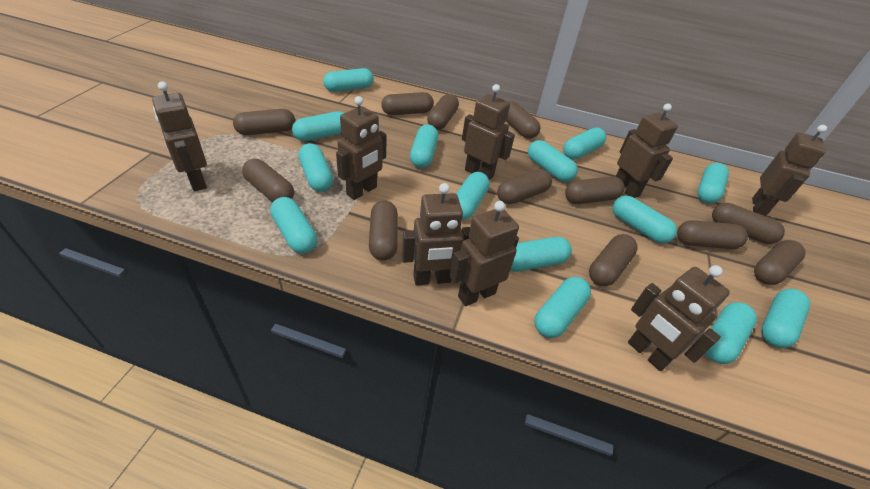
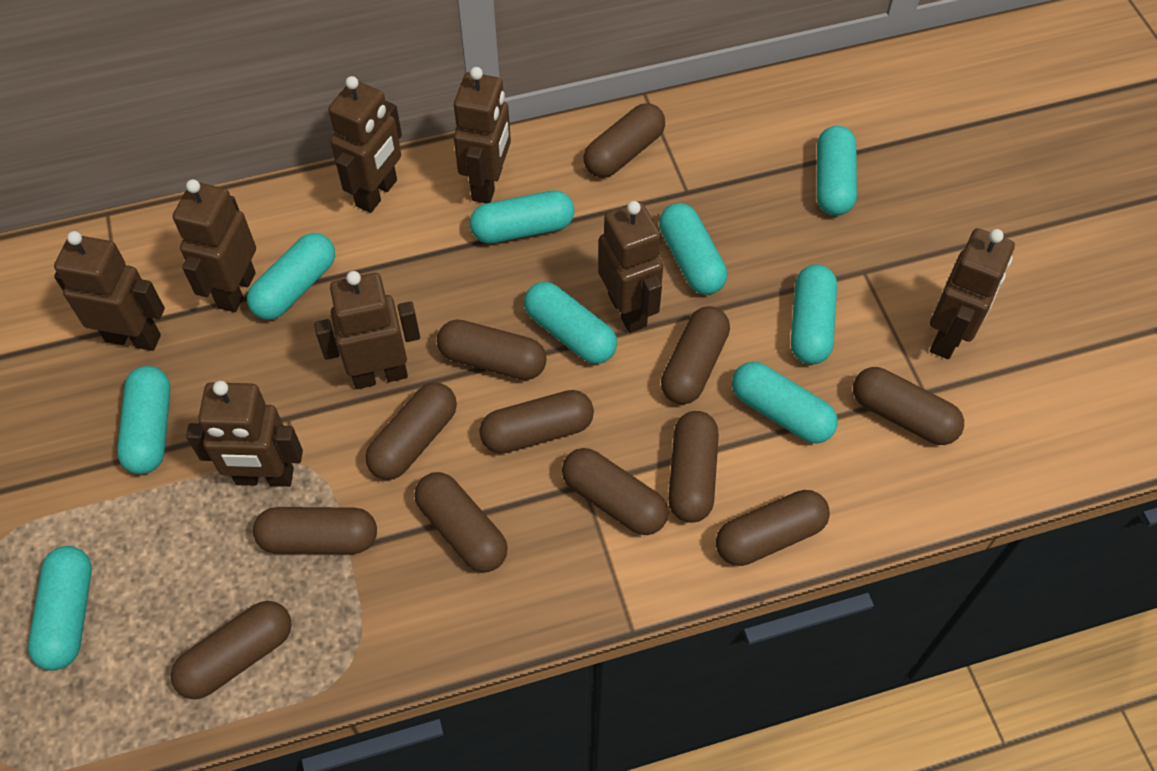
turquoise capsule: [270,197,317,253] [292,111,344,141] [298,143,333,192] [323,68,374,92] [410,125,438,168] [456,172,490,220] [510,237,572,272] [528,140,578,182] [534,277,591,338] [563,127,606,160] [613,196,677,243] [698,163,729,204] [705,302,757,364] [761,289,810,348] = 14 -> [28,546,92,671] [117,366,170,474] [247,233,335,320] [470,190,575,244] [524,282,617,364] [659,203,727,295] [732,362,838,444] [791,265,837,364] [817,126,857,216] = 9

